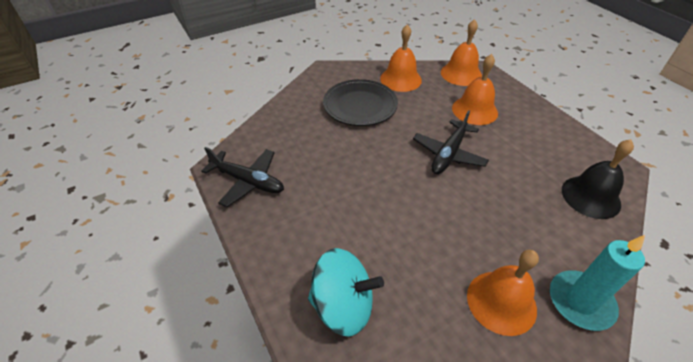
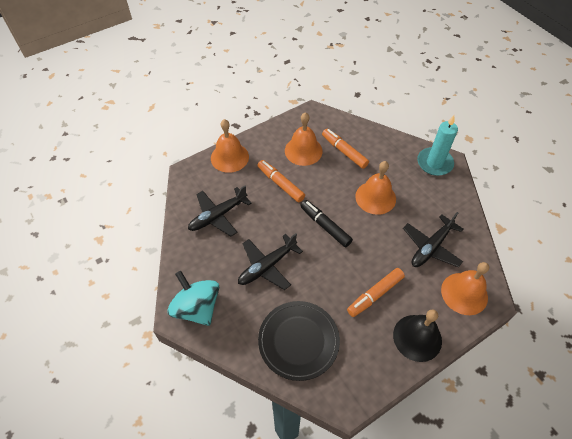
black marker: none = 0 -> [301,200,353,247] = 1
black plane: [201,147,284,207] [413,110,489,174] = 2 -> [188,186,252,237] [238,233,303,290] [403,212,463,267] = 3
orange marker: none = 0 -> [257,160,305,202] [322,129,369,169] [347,268,405,317] = 3

